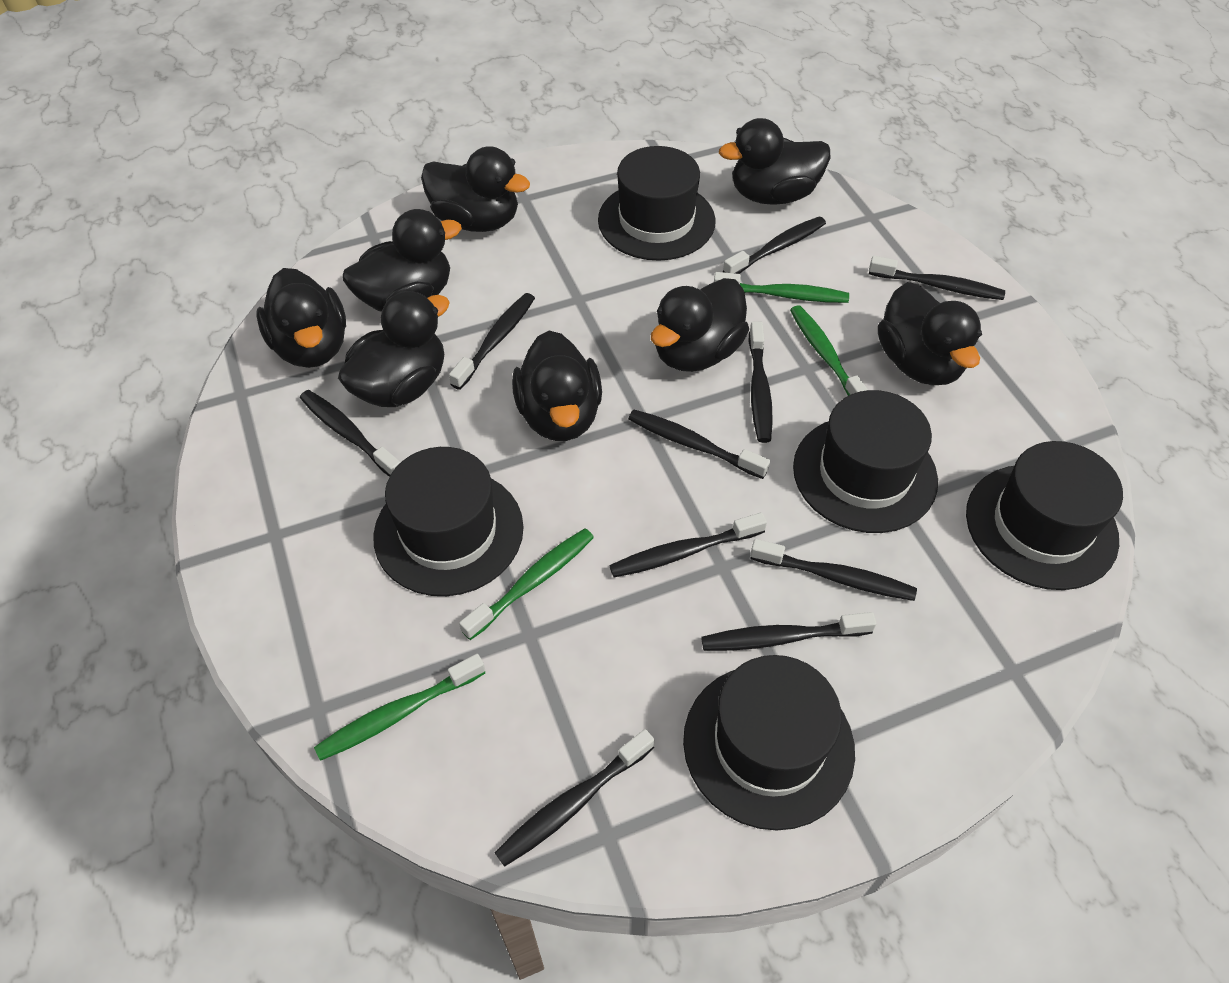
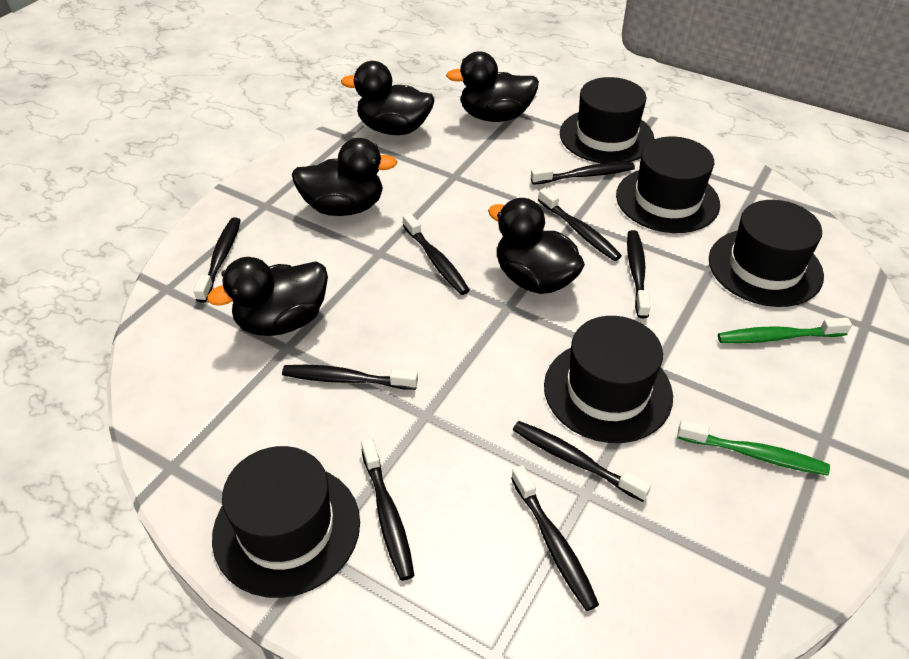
black duck: [256,268,346,368] [338,291,450,407] [343,209,462,312] [421,146,530,232] [512,331,602,441] [651,278,749,372] [719,118,831,205] [878,282,982,385] = 8 -> [207,257,328,336] [292,138,397,216] [341,61,435,135] [446,51,539,122] [488,198,585,294] = 5
black toothbrush: [300,390,401,477] [449,293,535,390] [494,729,654,867] [609,512,767,577] [628,410,770,479] [701,612,876,651] [723,217,826,274] [748,321,773,443] [750,539,917,601] [869,256,1005,300] = 10 -> [194,217,241,303] [282,365,418,390] [361,438,415,581] [403,213,470,295] [511,465,599,611] [513,421,651,502] [531,162,635,185] [538,188,622,261] [627,230,650,318] = 9
green toothbrush: [314,654,485,761] [459,528,594,640] [714,272,849,303] [790,305,868,396] = 4 -> [677,420,830,476] [718,318,852,343] = 2

